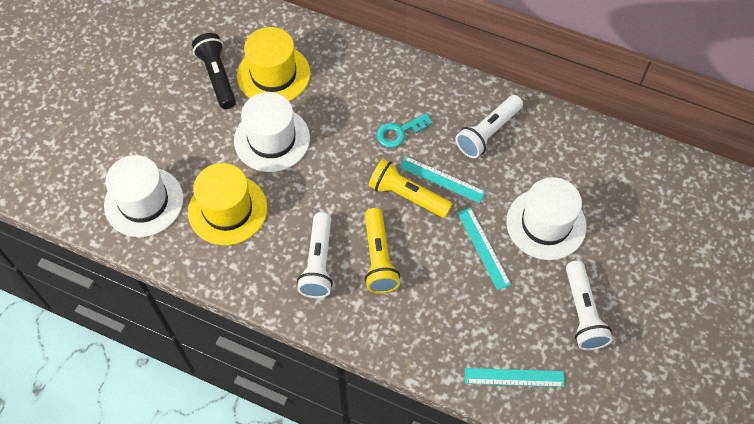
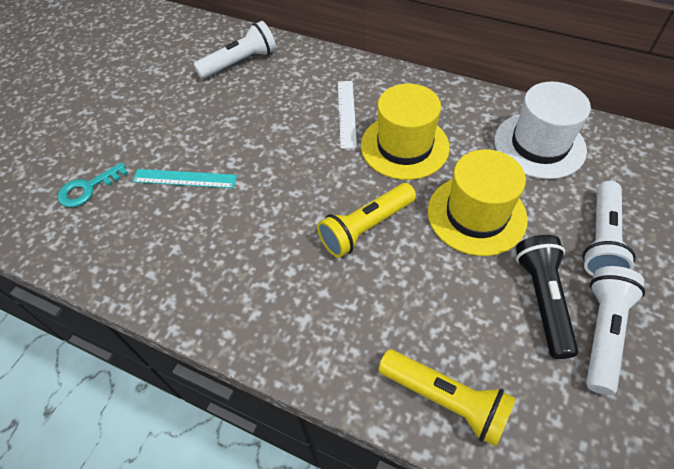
turquoise ruler: [399,156,486,203] [457,207,511,290] [465,368,565,387] = 3 -> [132,169,237,188] = 1
white hat: [104,155,183,237] [234,92,310,172] [506,177,586,260] = 3 -> [494,82,591,179] = 1
white ruler: none = 0 -> [338,81,357,149] = 1

